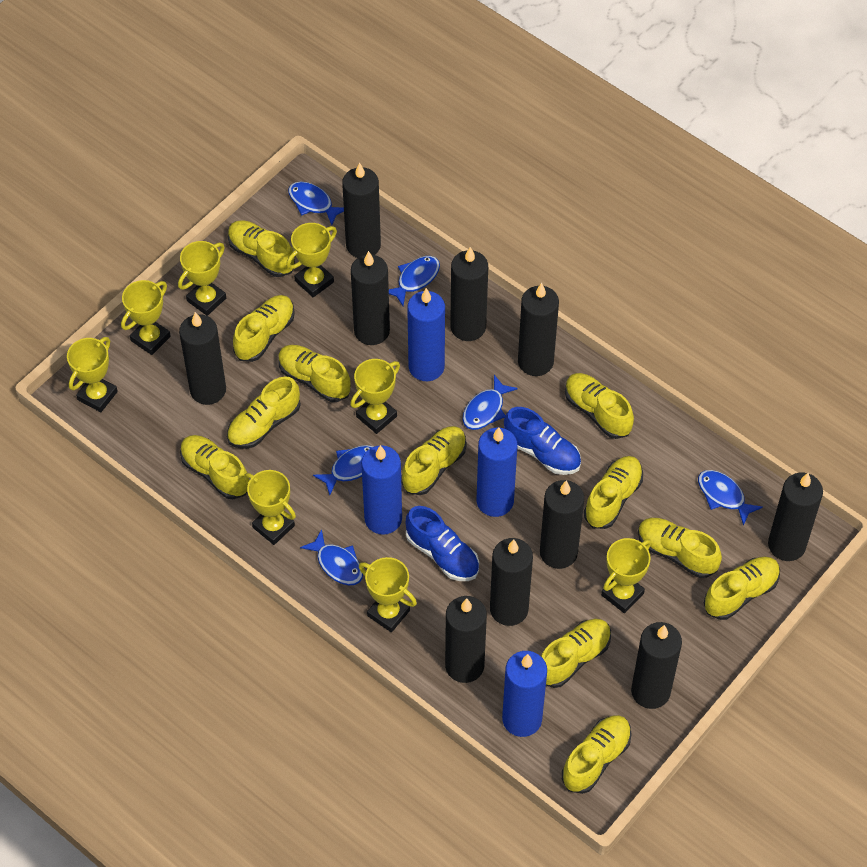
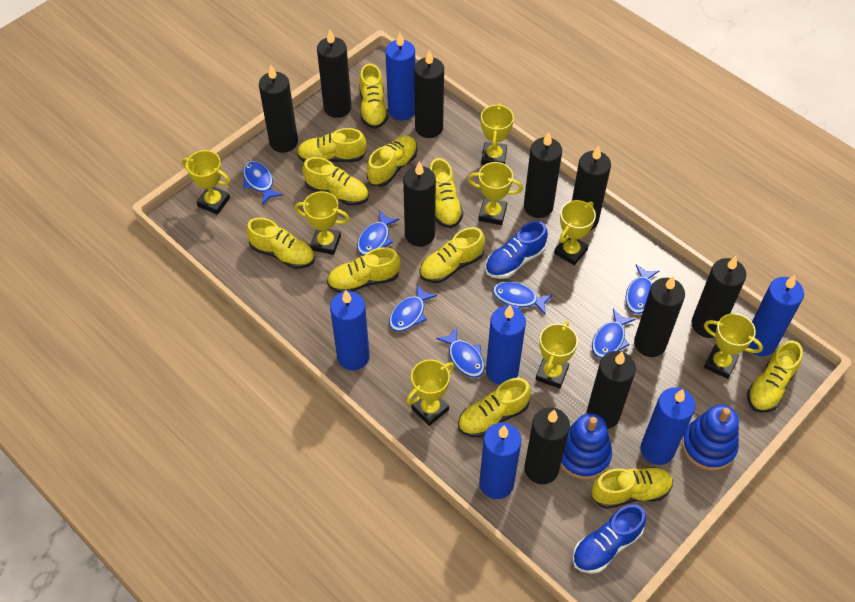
blue candle: [361,445,402,535] [407,288,445,381] [476,427,518,517] [502,651,547,737] = 4 -> [330,290,370,370] [385,32,415,121] [479,422,522,499] [486,305,526,385] [641,387,696,465] [747,275,804,356] = 6
blue fish: [288,182,344,225] [300,529,363,585] [313,445,374,495] [389,256,440,306] [463,375,518,430] [698,470,763,526] = 6 -> [243,161,283,204] [357,211,400,255] [389,284,437,332] [436,327,485,378] [493,282,552,315] [592,308,635,358] [625,265,659,314] = 7
blue stacking toy: none = 0 -> [561,414,612,480] [682,405,739,471] = 2
yellow shoe: [180,435,248,499] [227,376,301,449] [228,220,295,277] [233,295,295,362] [278,345,351,402] [401,426,467,495] [541,619,611,688] [562,715,632,794] [565,373,634,439] [584,456,643,529] [638,518,722,578] [704,557,780,620] = 12 -> [246,218,315,269] [297,128,367,162] [302,157,369,206] [327,247,400,293] [359,64,388,129] [367,136,417,187] [419,227,485,283] [429,158,463,228] [458,378,531,437] [591,467,673,509] [747,340,803,412] = 11

